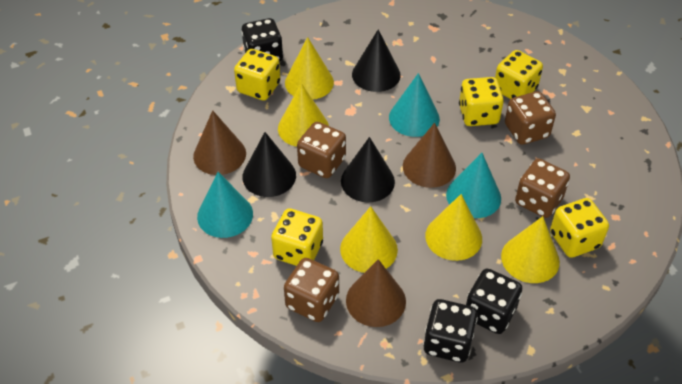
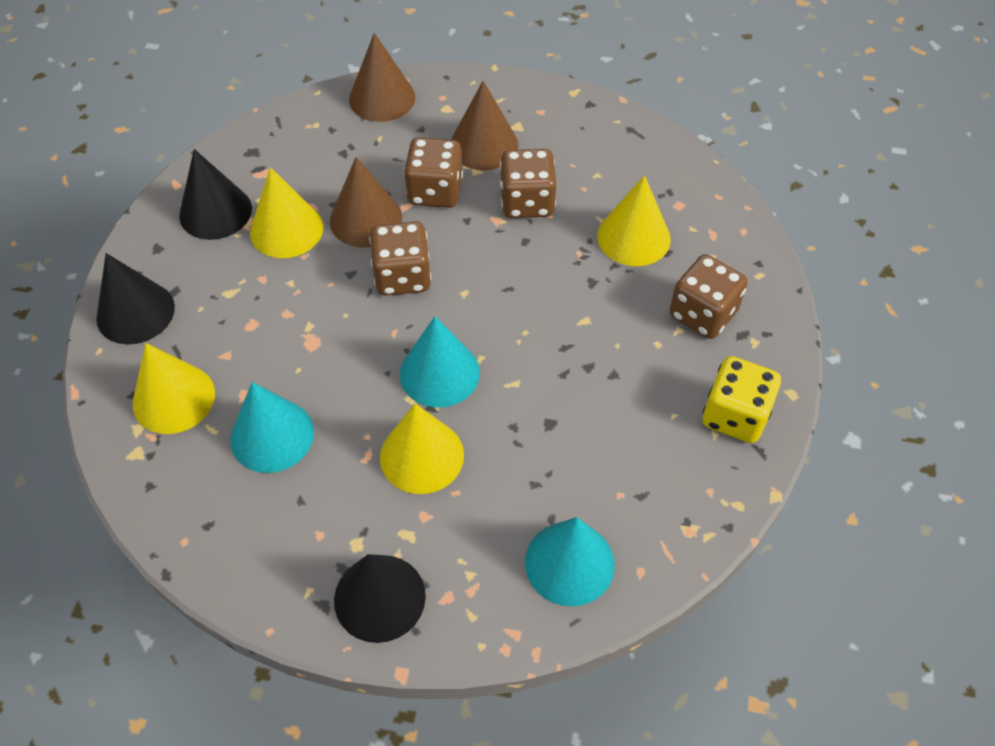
black dice: [241,18,283,62] [423,299,478,363] [466,269,522,334] = 3 -> none = 0
yellow cone: [278,83,329,147] [285,37,334,100] [340,206,398,273] [425,194,482,261] [501,216,560,283] = 5 -> [133,343,215,434] [250,167,323,258] [380,403,464,494] [597,175,671,266] = 4
yellow dice: [234,49,281,101] [271,208,323,266] [459,77,504,126] [495,50,543,99] [550,198,609,258] = 5 -> [702,356,781,443] = 1

